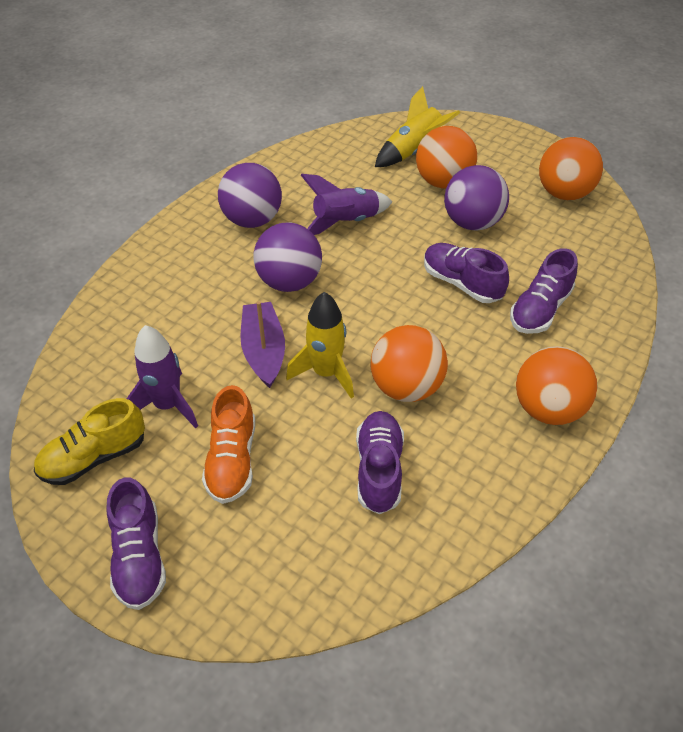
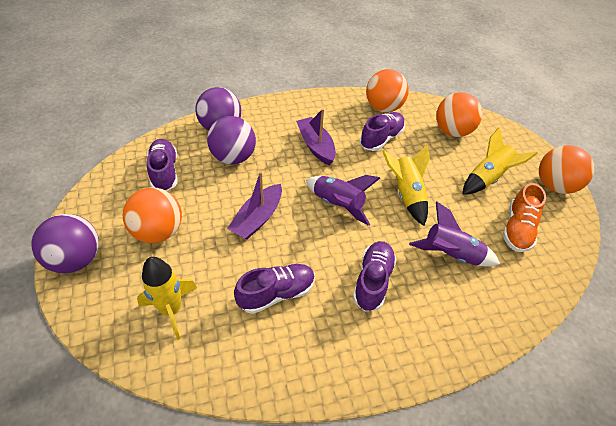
purple boat: [240,301,285,388] = 1 -> [227,171,282,240] [296,108,336,165] = 2
yellow rocket: [286,292,354,399] [375,86,460,167] = 2 -> [137,257,197,340] [382,145,430,226] [462,127,538,195] = 3
yellow shoe: [34,398,145,485] = 1 -> none = 0

